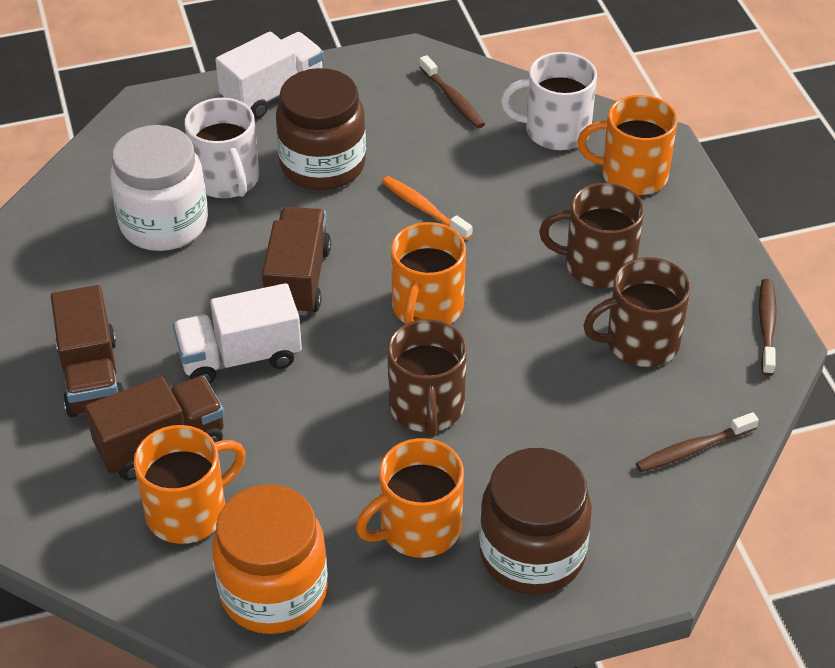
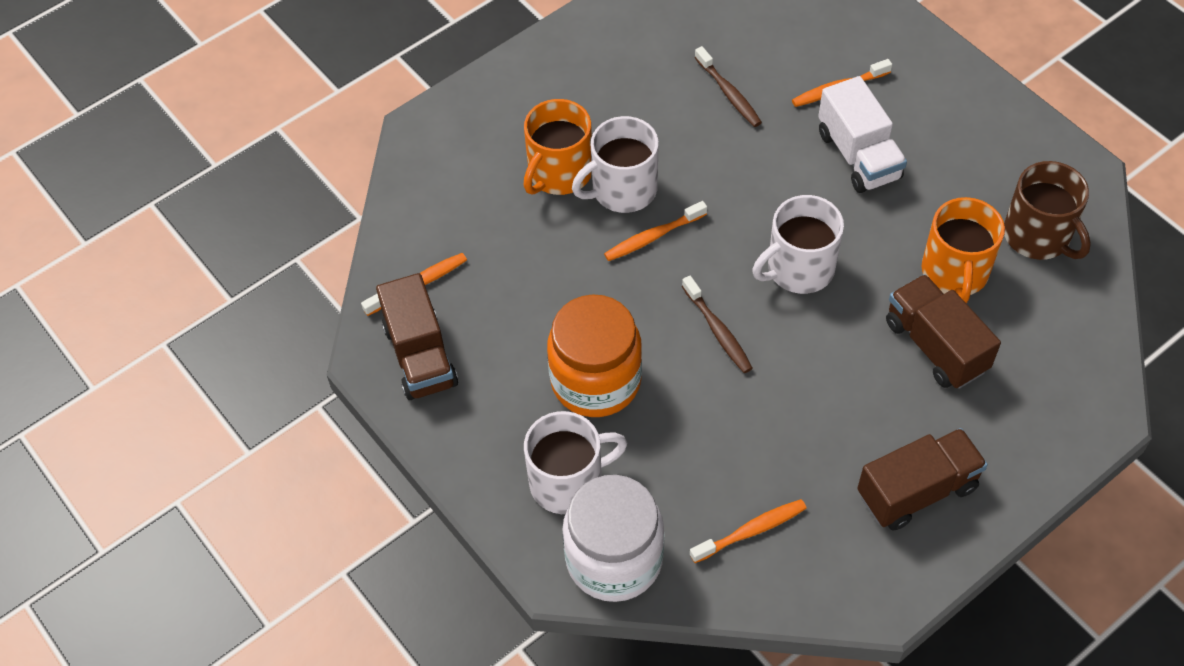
brown jar: [276,68,366,190] [479,448,592,595] = 2 -> none = 0
brown mug: [387,319,467,438] [539,183,644,288] [583,257,691,367] = 3 -> [1004,161,1091,260] = 1
brown toothbrush: [420,55,485,128] [636,412,759,472] [759,279,777,376] = 3 -> [682,276,753,373] [695,46,762,127] = 2
orange mug: [134,425,246,544] [356,438,464,558] [391,222,466,325] [577,95,678,195] = 4 -> [523,99,592,195] [922,197,1005,303] = 2
orange toothbrush: [382,176,473,241] = 1 -> [361,253,467,316] [604,201,707,261] [690,499,807,563] [792,59,892,107] = 4
white mug: [185,98,259,198] [501,52,597,150] = 2 -> [524,411,627,514] [572,116,659,213] [752,195,844,294] = 3
white truck: [173,283,302,384] [215,32,324,119] = 2 -> [818,76,907,193] = 1

